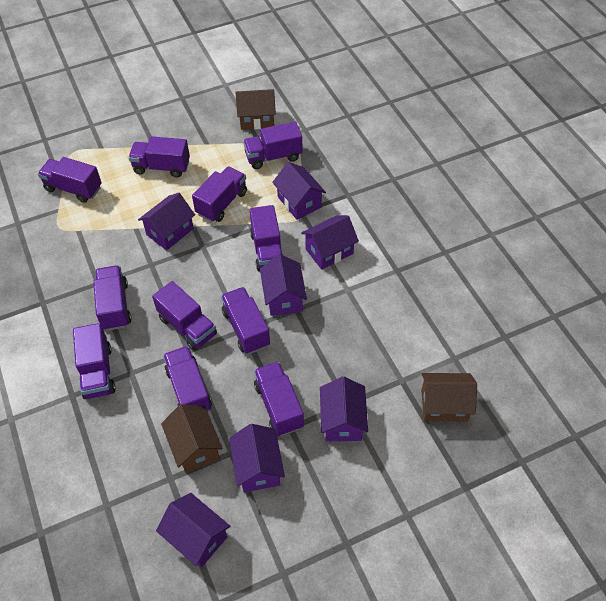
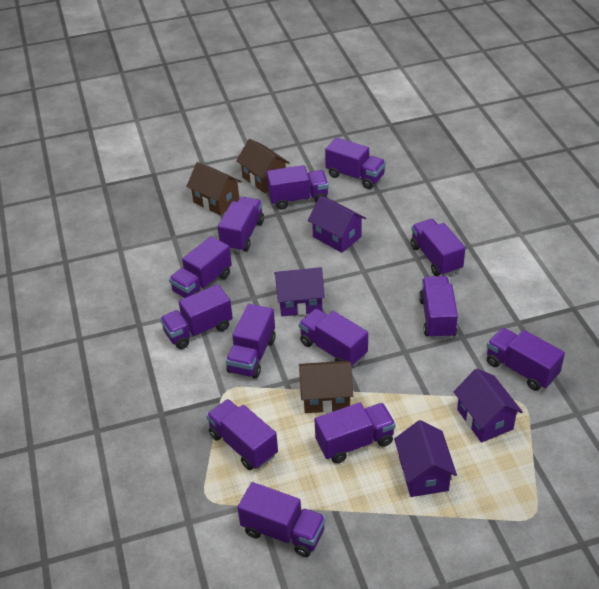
purple house: [138,193,195,250] [156,493,230,568] [229,424,285,492] [260,254,307,316] [272,162,326,220] [301,215,359,270] [320,377,368,441] = 7 -> [274,267,325,316] [308,196,366,253] [394,420,457,497] [453,369,523,443] = 4
purple truck: [38,157,102,203] [73,323,116,399] [93,265,131,331] [128,136,190,178] [152,281,217,351] [163,346,212,412] [192,166,247,222] [221,287,270,354] [243,122,302,169] [250,205,283,272] [254,362,304,436] = 11 -> [160,284,233,349] [169,236,232,298] [206,399,278,470] [218,197,264,252] [226,304,276,379] [237,482,326,557] [266,165,329,210] [299,309,368,368] [314,403,396,463] [325,137,386,189] [411,219,465,276] [419,276,458,339] [487,328,565,391] = 13

